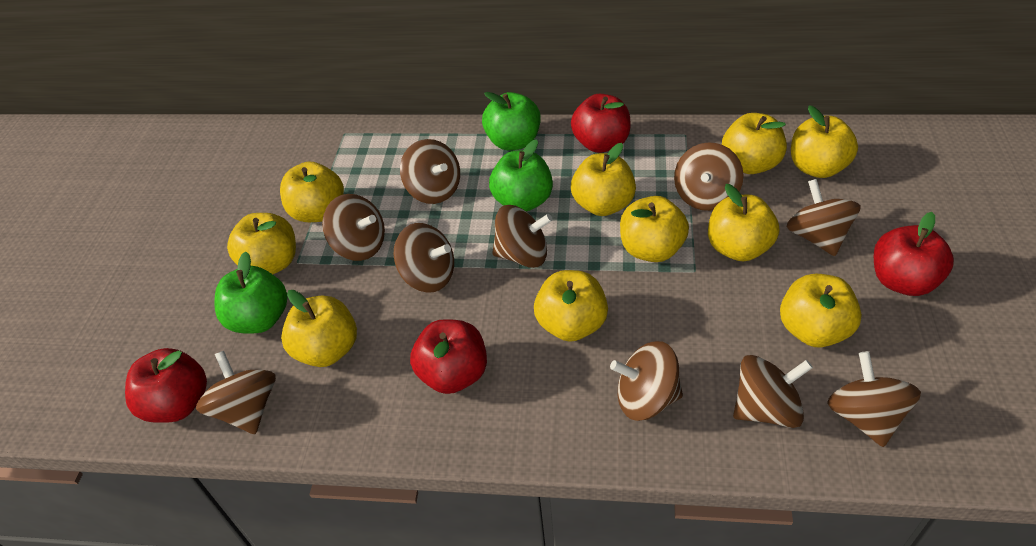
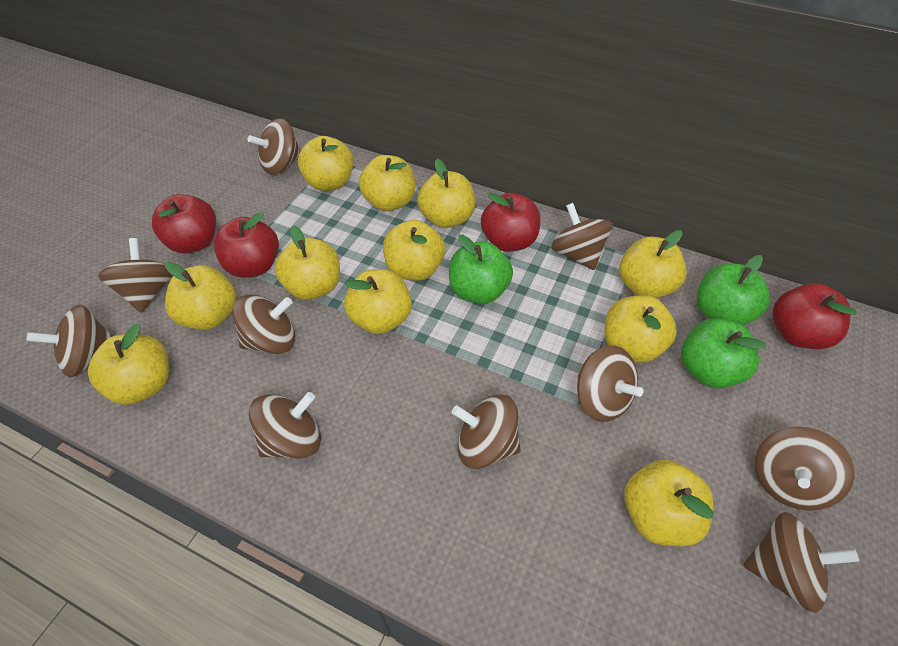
yellow apple: [227,213,296,274] [280,162,344,222] [281,290,357,367] [534,270,608,342] [571,143,636,216] [620,196,689,262] [708,184,779,261] [722,113,787,174] [780,274,862,347] [791,105,858,178] = 10 -> [88,324,169,405] [165,262,237,330] [275,225,340,300] [298,136,353,191] [344,269,412,334] [359,155,415,211] [383,220,445,281] [417,159,475,228] [604,295,677,363] [619,230,687,298] [624,459,714,546] = 11

